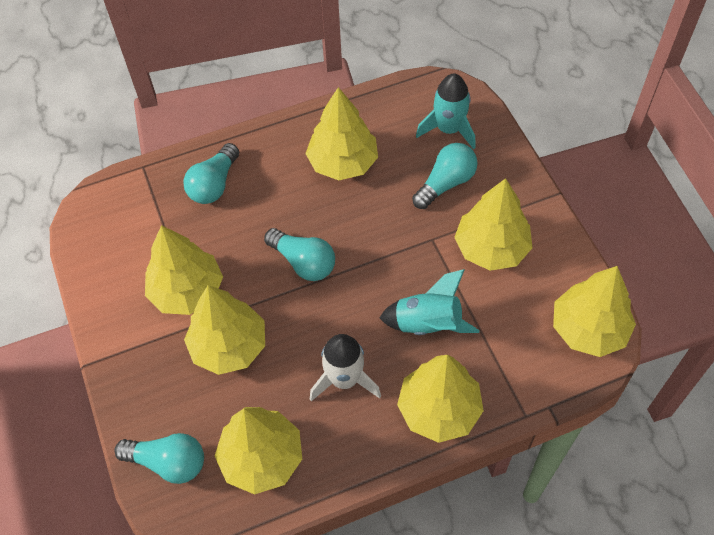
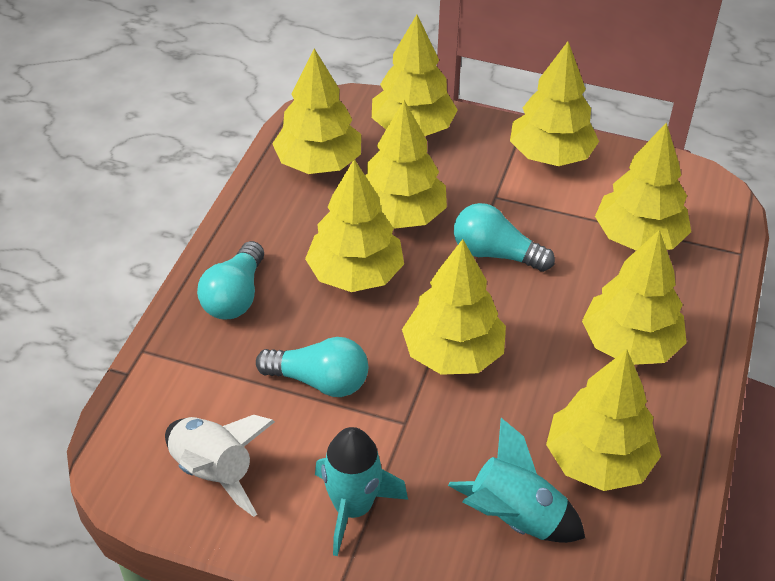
turquoise light bulb: [114,433,204,484] [183,143,239,204] [264,228,335,281] [412,143,478,209] = 4 -> [197,241,264,319] [256,337,368,397] [454,203,555,272] = 3
yellow tree: [145,225,223,315] [184,285,265,375] [215,407,302,494] [305,87,378,180] [397,355,484,443] [454,178,532,271] [553,266,636,357] = 7 -> [272,48,361,174] [305,159,404,292] [365,100,447,229] [372,15,458,136] [402,239,506,375] [510,42,599,166] [546,349,661,491] [582,230,687,365] [595,122,691,250] = 9

